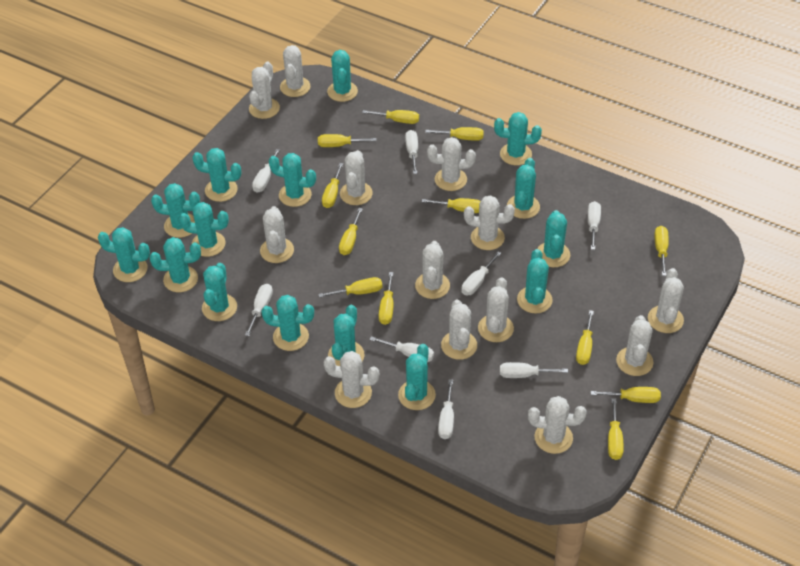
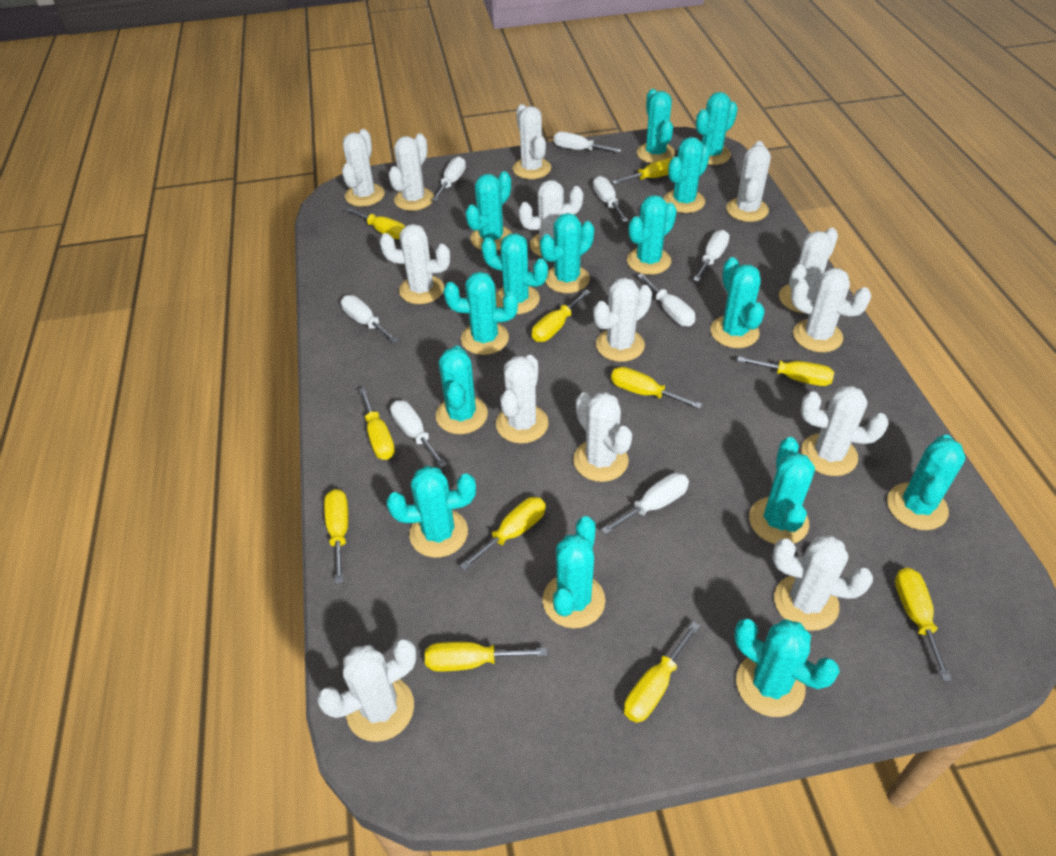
white cactus: [249,62,280,119] [260,206,294,263] [280,45,310,97] [324,351,379,408] [340,150,373,205] [415,241,450,299] [427,137,476,191] [441,299,477,360] [464,195,515,250] [478,277,514,342] [528,396,587,454] [616,315,653,376] [648,268,684,333] = 13 -> [317,639,417,742] [342,129,385,207] [380,224,450,304] [388,133,434,211] [496,355,549,444] [513,104,551,179] [518,180,583,257] [573,392,632,482] [593,278,652,362] [726,141,771,222] [772,535,873,631] [779,228,838,313] [791,268,871,352] [801,386,888,476] = 14
yellow screwdriver: [318,134,376,147] [318,277,382,298] [322,163,343,208] [339,208,363,255] [362,110,419,124] [379,272,394,325] [422,198,481,213] [425,127,484,141] [576,310,594,365] [591,387,661,403] [608,398,624,460] [654,226,669,276] = 12 -> [324,489,348,584] [345,207,405,239] [359,387,395,460] [425,642,547,672] [459,497,546,571] [532,290,591,342] [611,367,702,409] [612,158,673,184] [624,621,700,723] [737,356,834,386] [895,568,952,681] = 11

